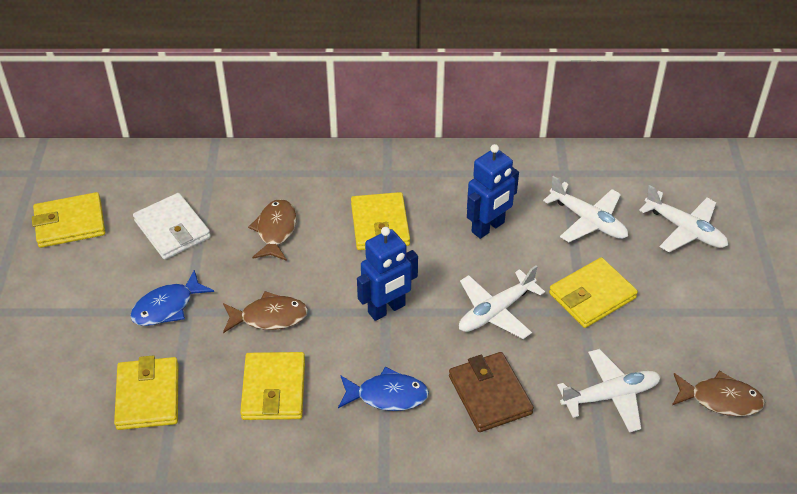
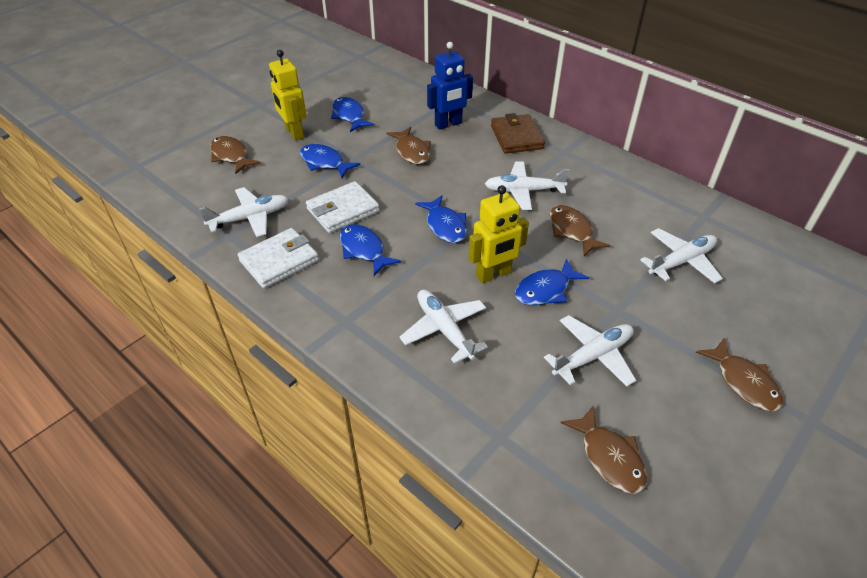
blue fish: [130,270,214,326] [338,367,429,411] = 2 -> [300,144,361,178] [331,97,374,132] [340,224,401,276] [415,195,467,243] [515,258,589,305] = 5
blue robot: [357,227,418,321] [467,144,519,239] = 2 -> [427,42,473,130] = 1
brown fish: [223,291,308,333] [248,199,297,261] [672,370,765,416] = 3 -> [210,136,260,174] [387,127,431,164] [550,205,611,256] [561,405,647,494] [696,338,783,411] = 5
white plane: [459,265,545,339] [543,176,628,242] [557,349,661,432] [639,185,728,252] = 4 -> [199,187,289,237] [399,290,488,364] [485,162,570,210] [544,315,636,387] [640,228,723,283] = 5
white wallet: [133,193,211,260] = 1 -> [238,228,319,289] [306,181,379,233] = 2
yellow robot: none = 0 -> [269,50,306,140] [468,185,529,283] = 2
yellow wallet: [32,192,105,248] [114,355,179,430] [240,352,305,420] [351,192,410,250] [549,257,638,328] = 5 -> none = 0

